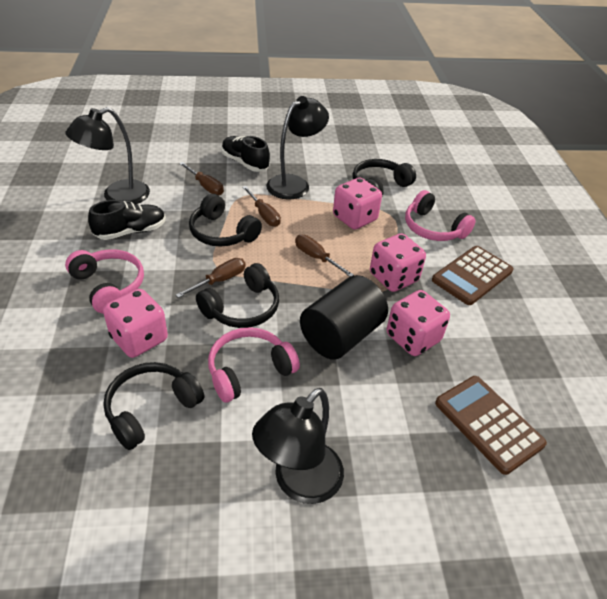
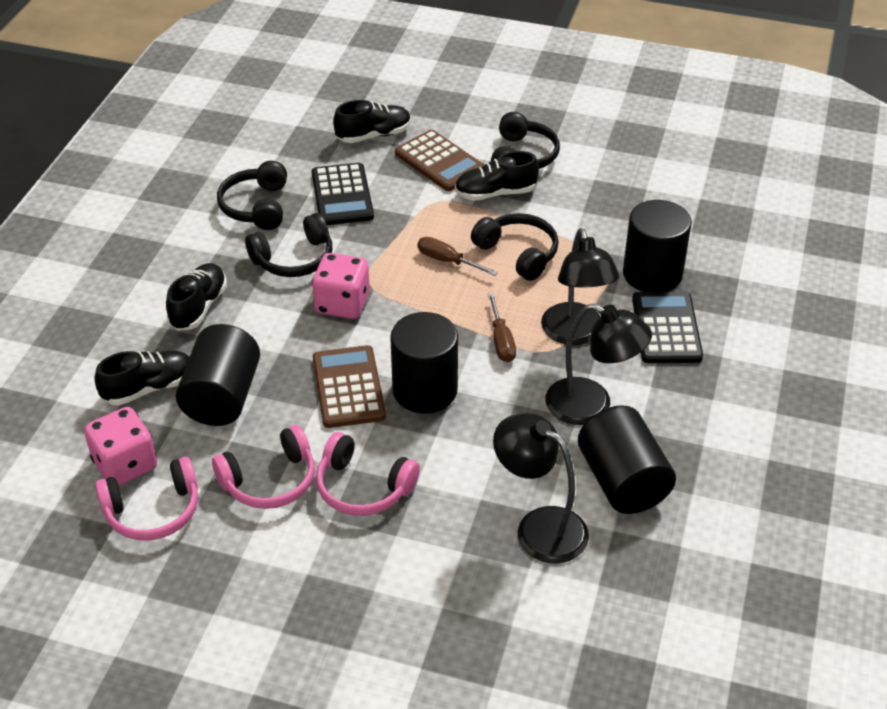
black calculator: none = 0 -> [312,163,374,225] [632,291,703,363] = 2
black cylinder: [300,275,388,360] = 1 -> [176,324,260,426] [390,312,458,414] [578,405,676,514] [623,200,692,292] = 4
black shoe: [88,200,166,240] [221,136,270,172] = 2 -> [95,350,189,405] [166,263,227,331] [333,100,411,143] [455,151,539,201] = 4
brown screwdriver: [176,258,246,298] [179,162,224,195] [242,186,281,227] [295,235,354,277] = 4 -> [417,237,498,276] [488,293,516,362] = 2
pink dice: [103,289,168,358] [333,178,382,230] [370,233,426,292] [387,290,450,356] = 4 -> [84,407,157,486] [312,253,370,319] = 2

